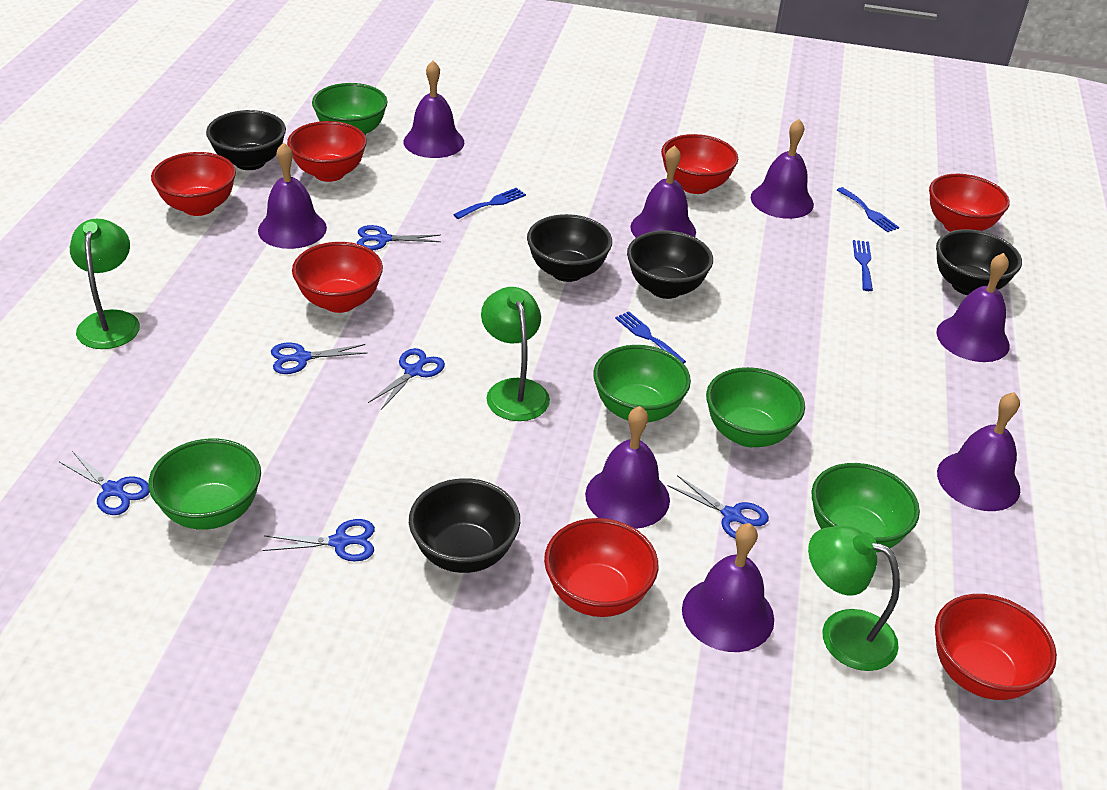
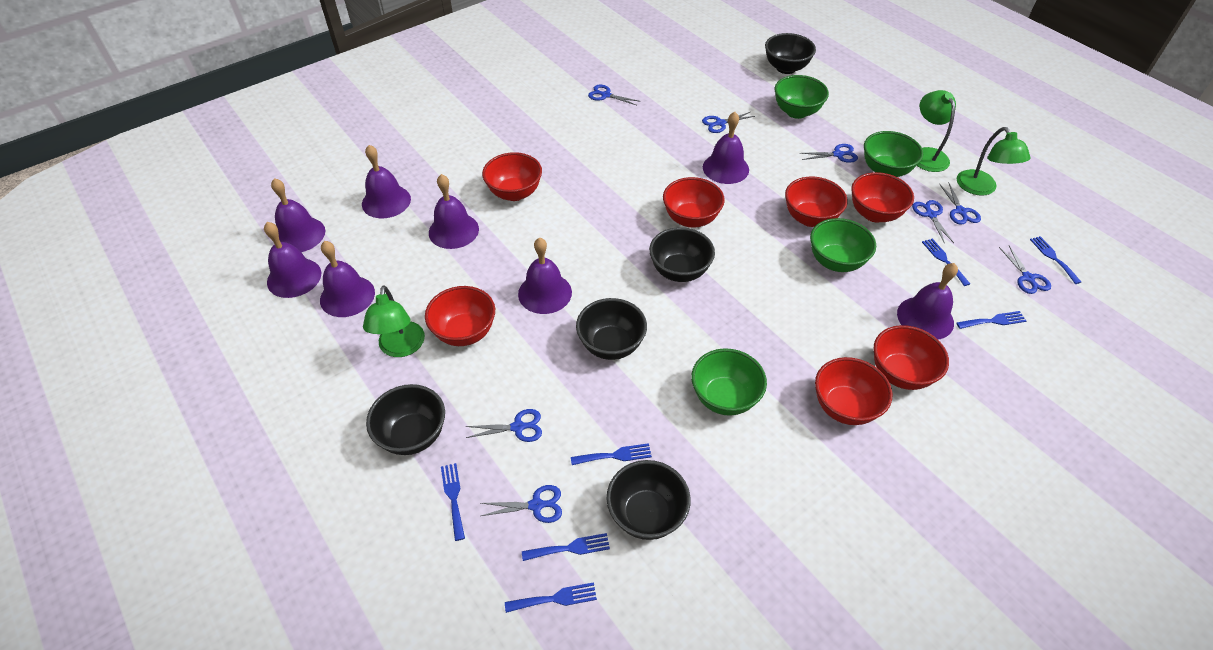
blue fork: [453,187,526,219] [615,311,686,363] [837,187,899,232] [853,240,873,291] = 4 -> [441,463,465,541] [505,582,597,613] [522,533,610,561] [571,443,652,465] [922,238,970,286] [956,311,1026,329] [1030,236,1081,284] = 7
blue scissors: [59,451,150,515] [263,519,375,562] [271,343,367,374] [357,225,441,250] [368,348,445,410] [668,475,769,538] = 6 -> [466,409,542,442] [481,485,562,523] [588,85,638,105] [702,112,755,133] [800,144,858,163] [912,200,954,244] [939,183,981,225] [999,246,1051,294] = 8
green bowl: [148,439,261,529] [312,83,388,135] [593,345,691,422] [706,367,805,447] [811,463,920,553] = 5 -> [691,348,767,416] [775,75,829,119] [810,218,876,272] [864,131,923,177] = 4

